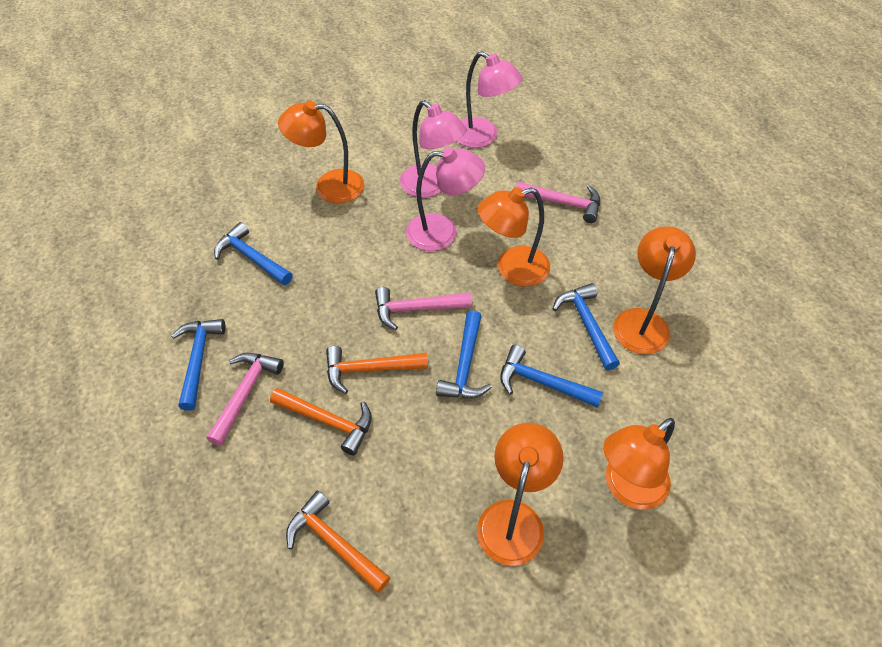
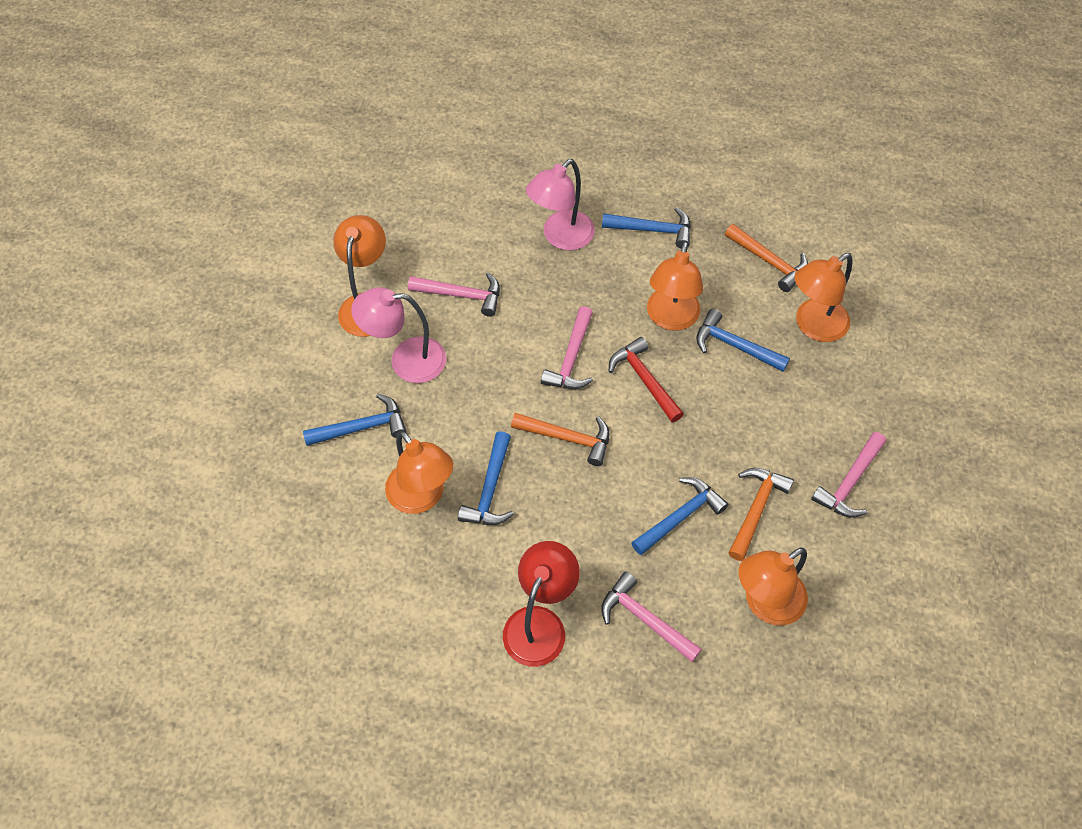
pink hammer: [206,353,284,446] [375,287,472,330] [516,182,600,223] = 3 -> [408,272,500,317] [541,306,593,389] [601,571,702,662] [811,432,886,518] = 4
pink lamp: [400,100,467,198] [406,147,485,251] [457,51,523,148] = 3 -> [351,287,446,383] [526,159,595,250] = 2
red hammer: none = 0 -> [609,337,684,422] = 1
red lamp: none = 0 -> [503,541,580,667] = 1

